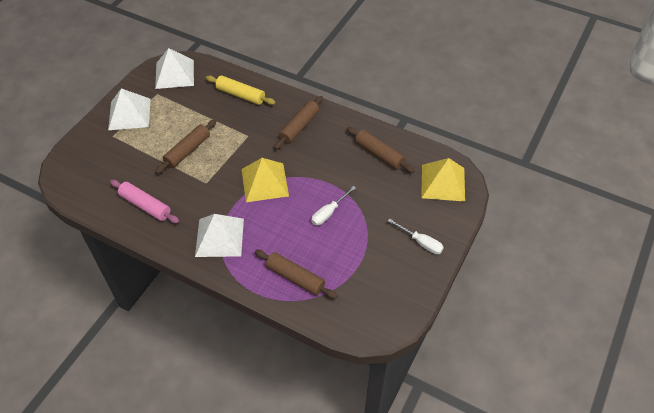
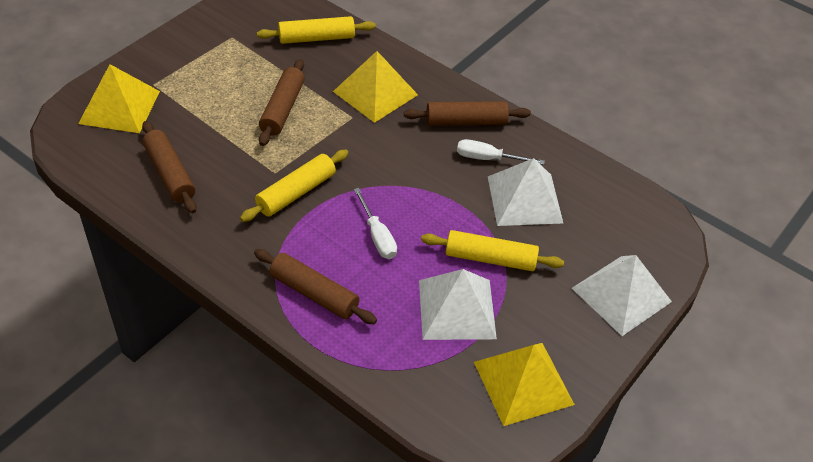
pink rolling pin: [110,180,179,223] = 1 -> none = 0
yellow pyramid: [242,158,289,202] [421,158,465,202] = 2 -> [78,64,160,133] [333,51,418,123] [474,343,575,426] = 3
yellow rolling pin: [206,75,275,105] = 1 -> [240,150,348,222] [257,16,376,44] [421,230,564,271] = 3

